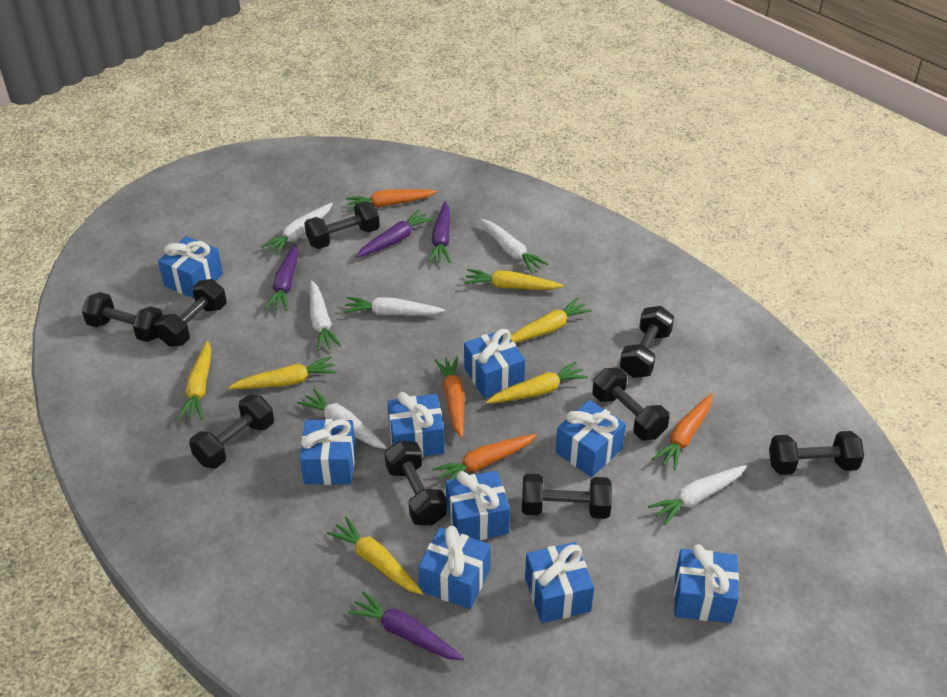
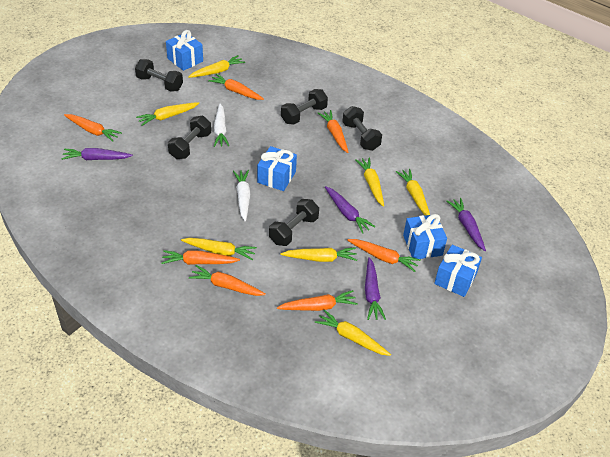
black dumbbell: [82,292,163,342] [155,279,226,347] [189,395,274,468] [304,201,380,249] [385,441,447,525] [522,474,612,519] [592,368,670,440] [620,306,674,378] [769,431,864,475] = 9 -> [135,59,183,92] [168,116,211,159] [269,199,319,246] [281,89,328,125] [342,106,382,151] = 5
blue gift: [158,236,223,299] [300,419,356,485] [387,392,445,457] [418,526,491,609] [446,471,510,540] [464,329,525,399] [525,542,594,623] [555,400,626,477] [674,544,739,623] = 9 -> [166,30,203,71] [257,146,297,191] [403,214,447,259] [434,245,482,297] = 4
orange carrot: [346,189,437,211] [432,434,537,487] [434,356,465,438] [652,393,713,470] = 4 -> [64,114,122,142] [161,250,240,265] [189,265,266,296] [208,74,264,100] [277,290,358,311] [318,110,349,153] [347,239,421,272] = 7
white carrot: [261,203,333,256] [297,389,387,449] [310,280,341,351] [343,297,445,316] [481,219,548,274] [648,465,747,525] = 6 -> [214,104,229,147] [233,170,250,222] = 2
yellow carrot: [178,341,211,420] [229,356,337,389] [327,517,423,595] [464,269,563,290] [486,361,588,404] [510,298,592,343] = 6 -> [136,102,199,126] [181,238,257,260] [188,55,245,78] [281,247,357,262] [315,310,391,356] [355,157,384,207] [396,168,430,216] = 7

